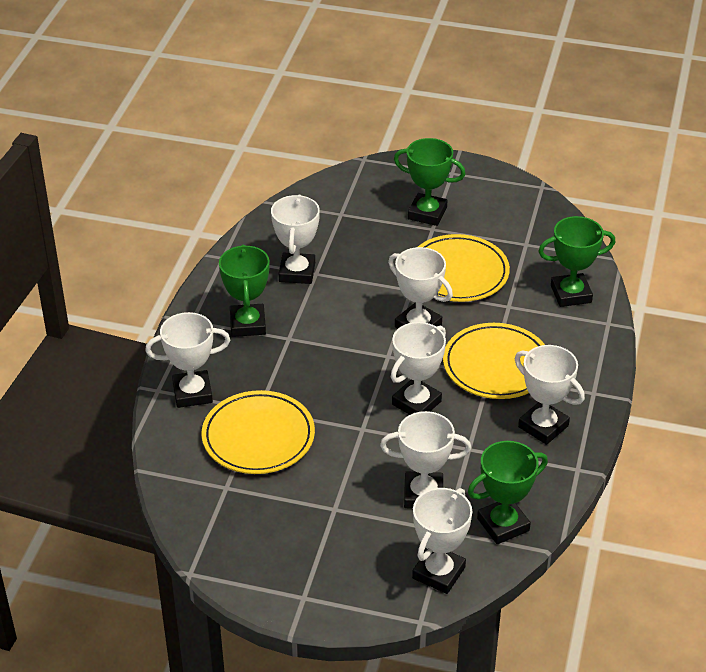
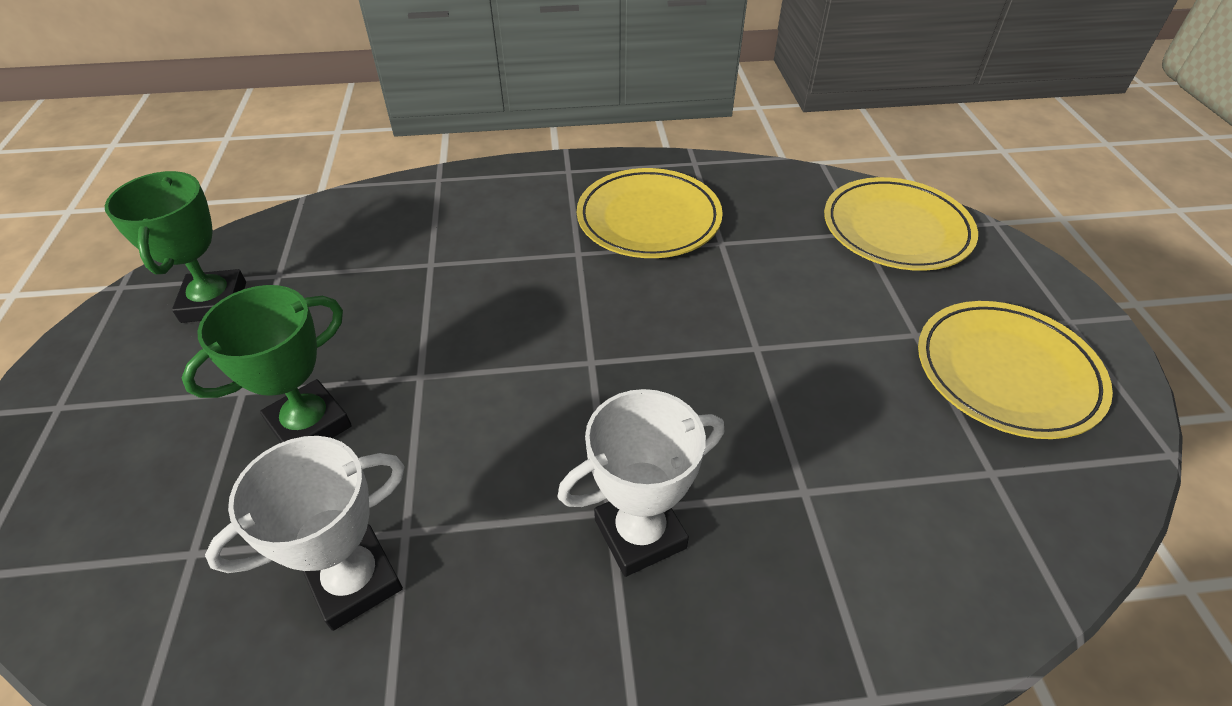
green trophy: [219,244,270,337] [394,138,466,226] [468,441,548,544] [538,216,615,307] = 4 -> [105,171,246,323] [182,285,352,443] = 2
white trophy: [145,312,230,408] [271,194,320,284] [380,411,471,509] [388,247,453,329] [391,322,446,415] [412,488,472,594] [515,345,585,445] = 7 -> [205,436,405,631] [557,389,724,577] = 2

